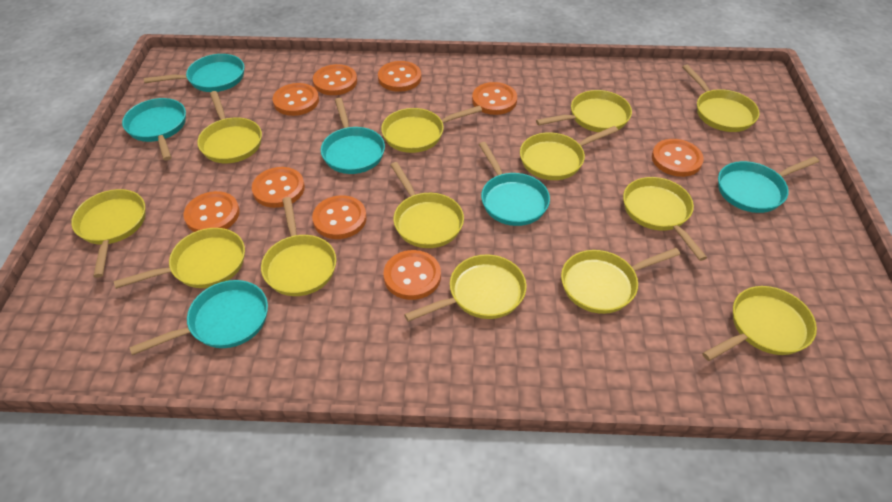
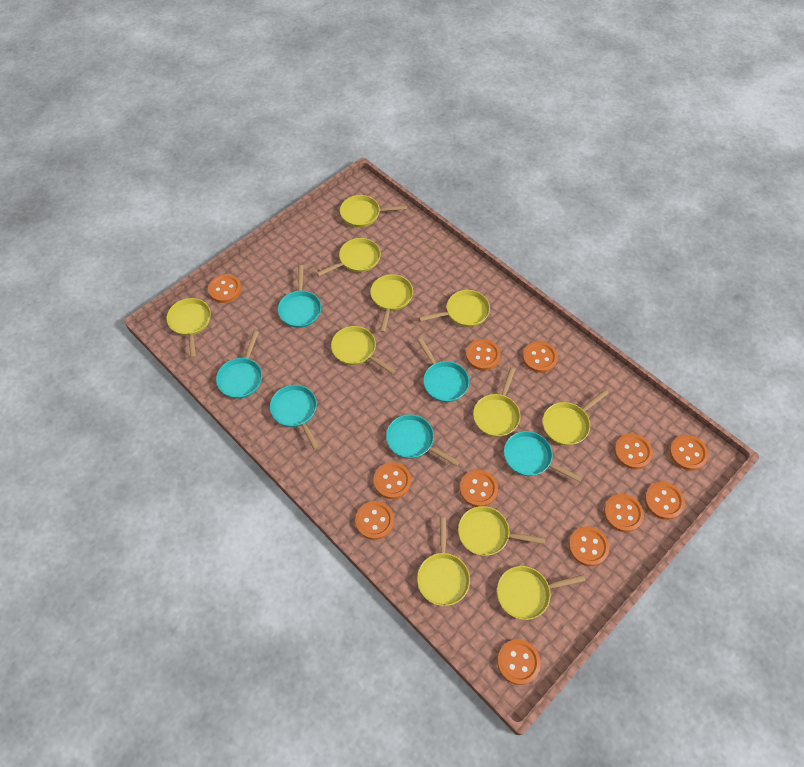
orange button: [183,191,240,232] [252,167,305,208] [273,83,319,116] [312,195,367,239] [313,64,357,95] [378,61,421,92] [384,250,441,300] [472,82,517,115] [652,139,704,177] = 9 -> [208,274,242,303] [355,501,394,540] [374,462,411,499] [460,470,498,507] [466,339,501,370] [497,639,541,685] [523,341,558,373] [569,526,609,566] [604,494,644,532] [614,434,653,469] [645,482,685,520] [669,435,708,471] = 12
yellow pan: [71,189,145,278] [114,228,245,289] [197,91,262,163] [261,197,336,296] [381,106,482,153] [390,162,464,248] [404,254,527,322] [520,126,618,180] [536,90,632,132] [561,248,680,314] [623,177,707,261] [682,65,760,132] [702,286,817,361] = 13 -> [167,298,211,358] [316,238,381,276] [331,326,396,374] [340,195,407,227] [370,274,413,333] [417,517,470,606] [419,290,490,327] [458,506,545,556] [473,367,520,437] [497,566,586,620] [543,390,609,445] = 11

